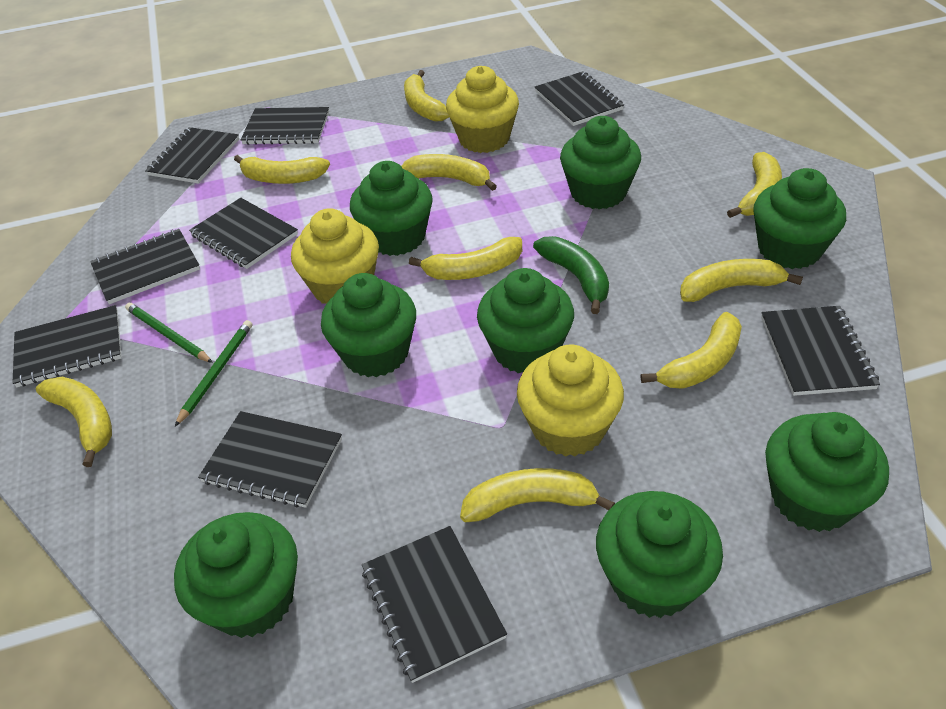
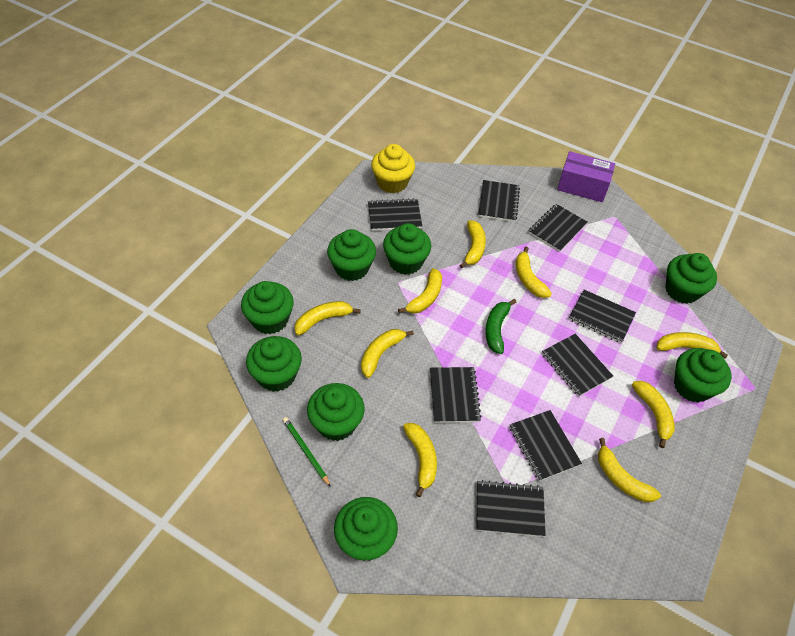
black notebook: [12,305,122,387] [90,229,200,304] [145,127,239,184] [189,198,298,269] [198,411,342,508] [241,107,329,145] [362,526,507,683] [535,71,624,126] [761,306,880,396] = 9 -> [368,198,422,231] [430,367,482,423] [476,480,546,537] [478,180,520,222] [510,410,582,481] [528,204,588,252] [542,334,613,397] [569,290,636,343] = 8
green pencil: [125,303,213,363] [175,320,252,427] = 2 -> [283,417,331,487] = 1
purple box: none = 0 -> [557,151,615,202] = 1
yellow cupcake: [291,208,379,304] [446,66,519,153] [517,344,624,457] = 3 -> [371,144,415,193] = 1

